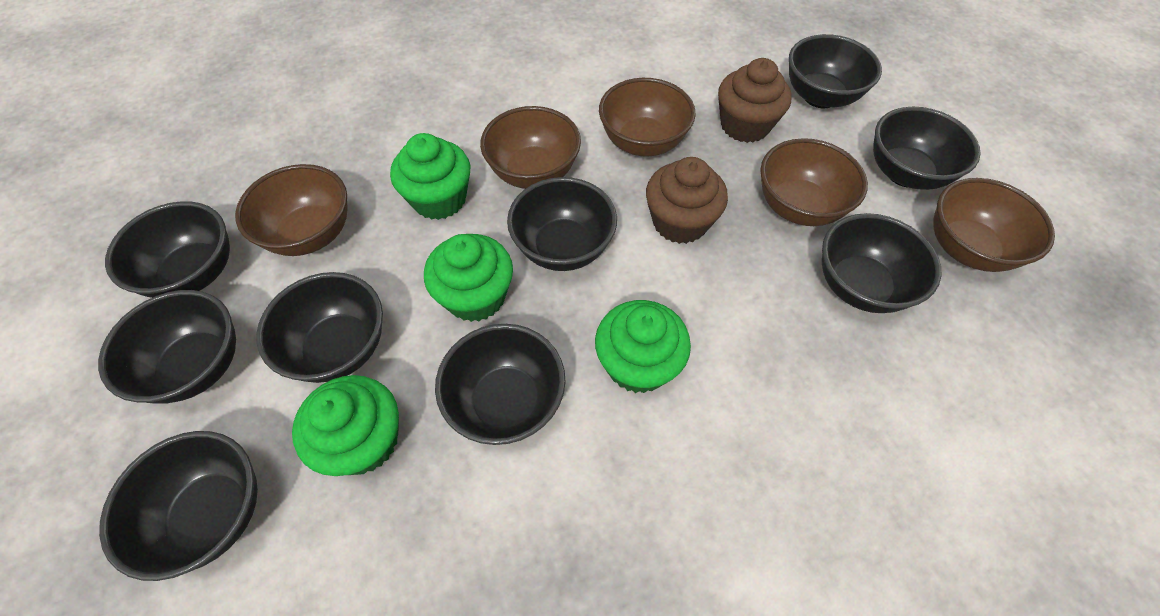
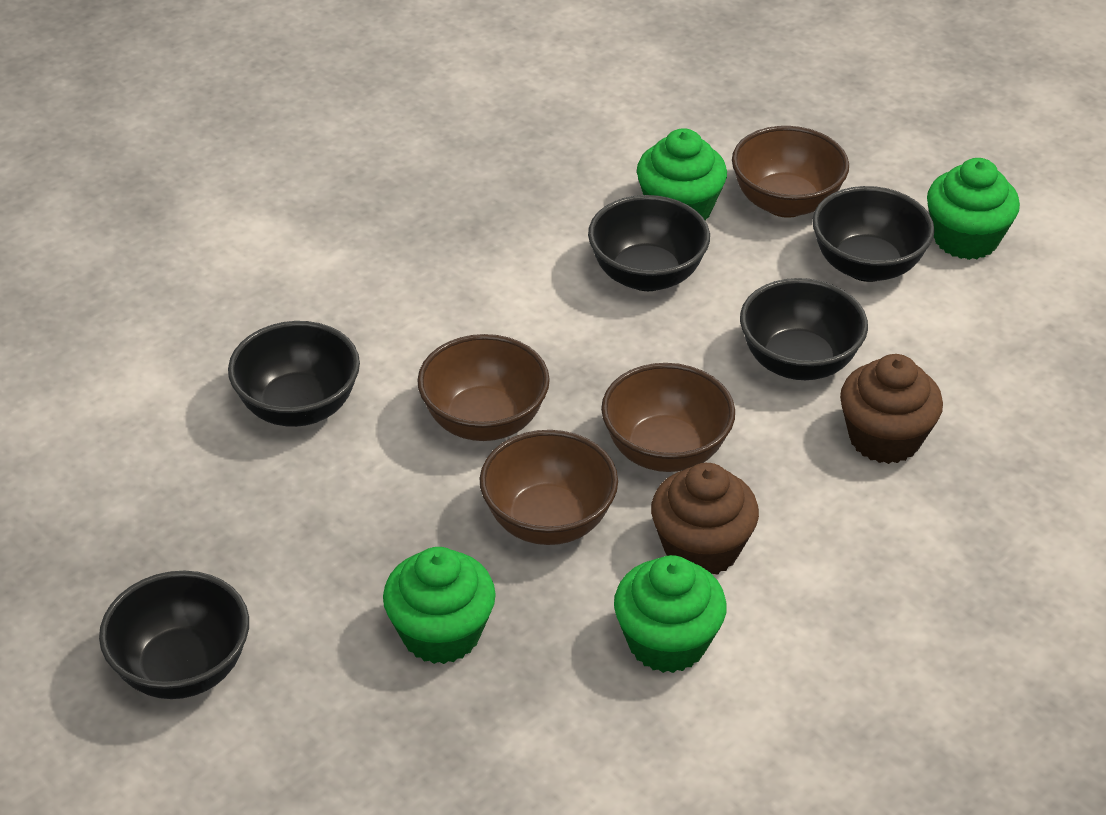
black bowl: [98,290,236,404] [99,431,258,581] [105,201,230,298] [256,272,383,383] [435,324,565,445] [507,177,617,271] [789,34,882,108] [822,213,941,313] [873,107,981,190] = 9 -> [99,571,249,699] [228,321,360,427] [588,195,710,291] [740,278,868,380] [812,186,935,282] = 5
brown bowl: [235,164,347,256] [480,106,581,189] [599,78,696,157] [760,138,868,226] [934,178,1055,272] = 5 -> [417,334,550,441] [479,430,618,545] [601,363,735,472] [732,126,849,218] = 4

